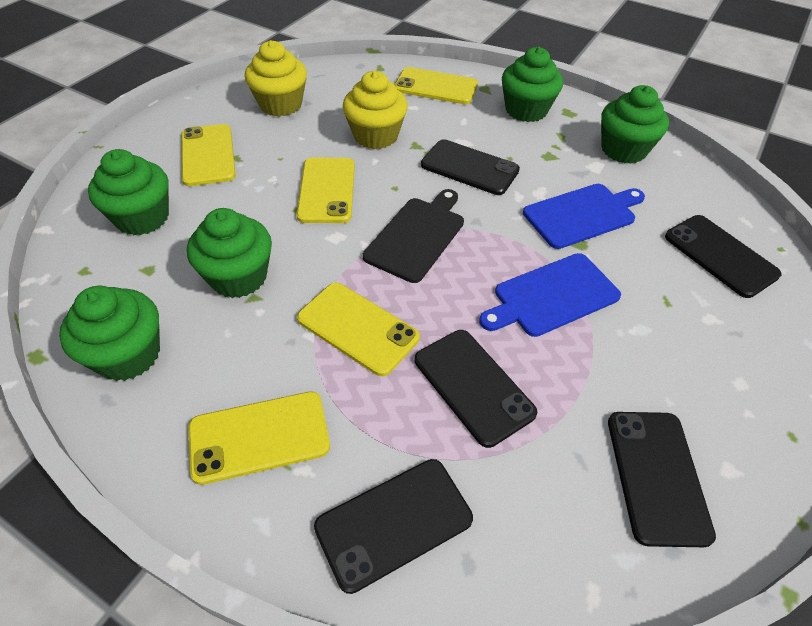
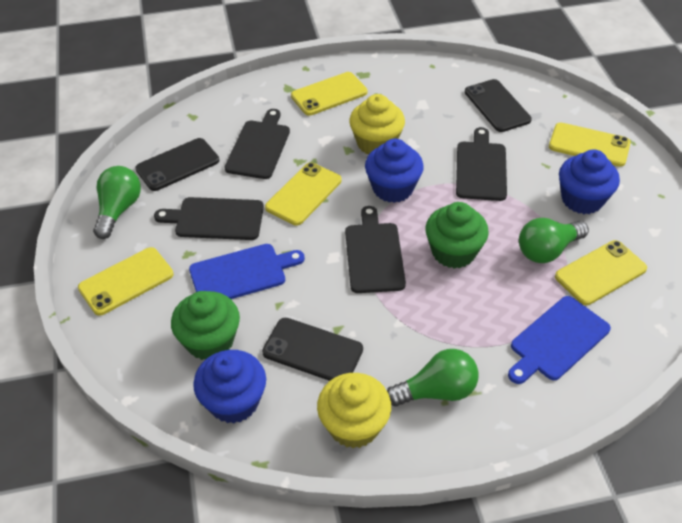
black cutting board: [363,189,464,283] = 1 -> [154,197,264,240] [224,109,290,179] [345,206,406,293] [456,127,507,201] = 4
black phone: [314,459,473,594] [415,330,537,448] [421,139,520,195] [608,412,716,547] [665,215,781,298] = 5 -> [135,138,219,191] [262,318,363,381] [465,79,532,132] = 3
blue cupcake: none = 0 -> [193,350,266,423] [365,139,424,203] [559,149,620,214] = 3
green cupcake: [59,286,160,381] [88,149,169,235] [187,208,272,298] [502,47,563,122] [601,85,669,164] = 5 -> [171,291,240,360] [425,202,489,269] = 2
green light bulb: none = 0 -> [93,166,141,239] [387,349,479,406] [519,218,589,263] = 3

